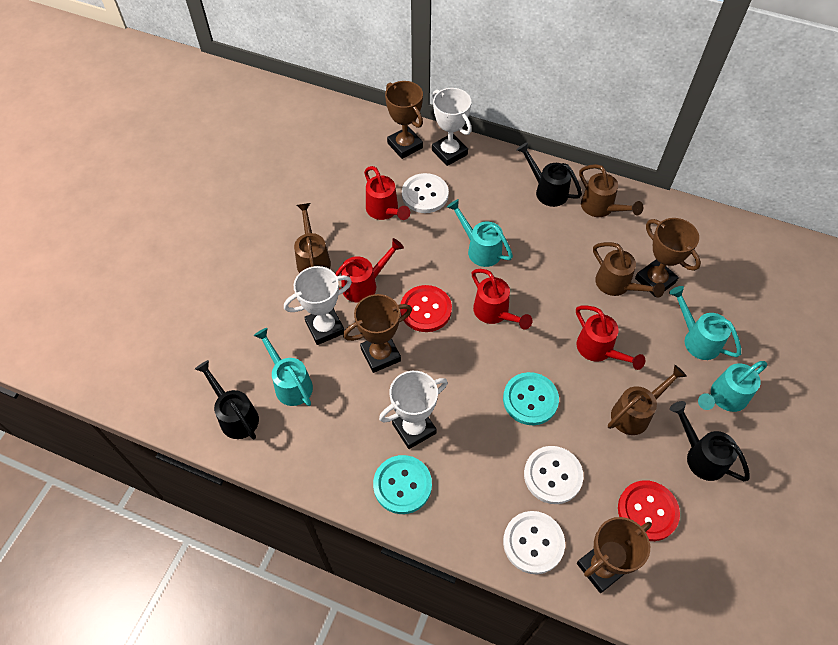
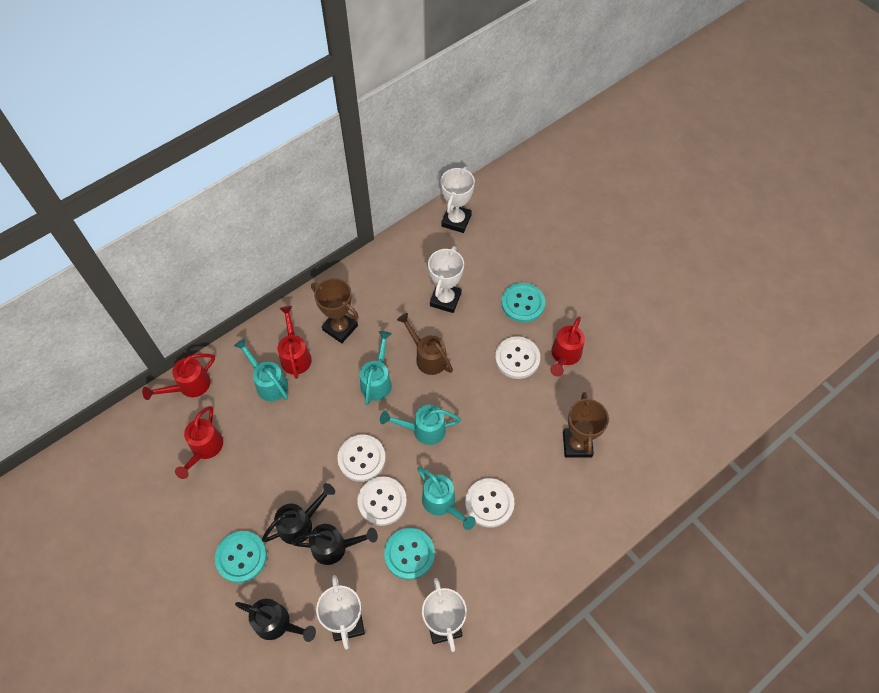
brown trophy: [343,294,412,373] [385,81,423,159] [577,517,652,593] [635,218,701,297] = 4 -> [311,278,359,343] [563,392,609,458] = 2
brown watering can: [294,203,331,273] [579,164,643,217] [593,242,665,298] [608,365,687,435] = 4 -> [397,313,453,375] = 1
red button: [400,285,452,332] [618,480,680,541] = 2 -> none = 0
turquoise button: [373,455,432,514] [503,372,559,425] = 2 -> [215,531,267,583] [384,528,435,580] [501,283,545,323] = 3
white button: [402,173,449,213] [503,511,565,574] [524,446,583,504] = 3 -> [337,435,386,482] [357,476,407,526] [465,478,514,528] [495,336,540,379] = 4
white trophy: [284,266,352,345] [379,371,448,449] [432,88,472,166] = 3 -> [316,575,365,650] [422,578,467,652] [428,246,464,313] [441,167,475,233] = 4

